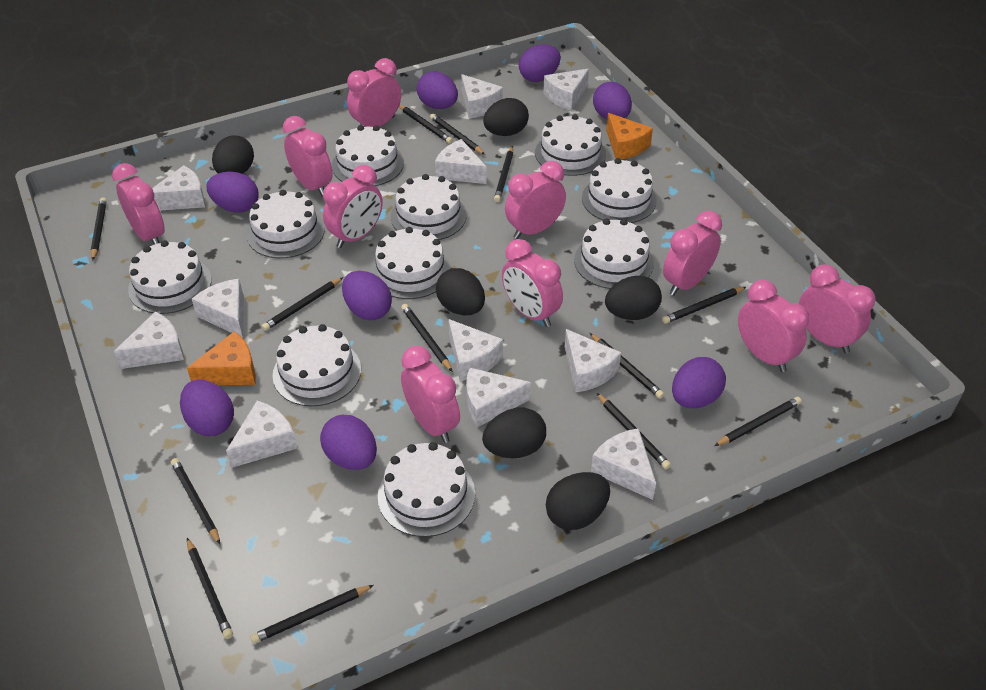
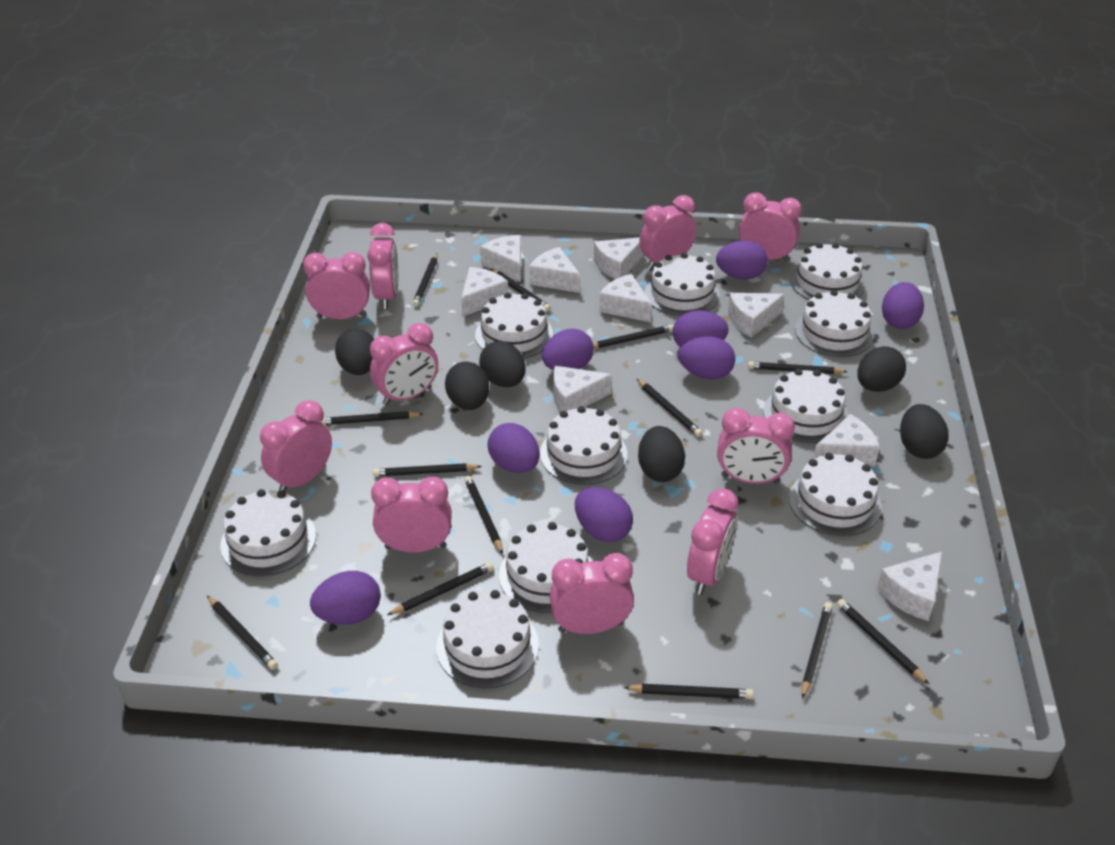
orange cheese: [187,331,256,385] [606,113,653,159] = 2 -> none = 0
white cheese: [114,312,184,369] [152,165,205,211] [192,279,244,338] [226,401,297,468] [435,139,487,184] [448,319,503,381] [461,74,503,118] [466,368,531,427] [543,69,589,111] [565,329,621,392] [591,428,656,500] = 11 -> [461,267,508,317] [480,235,521,282] [529,247,580,293] [553,366,612,412] [594,237,644,279] [599,274,652,322] [728,293,785,338] [814,414,880,467] [877,552,942,621] = 9

